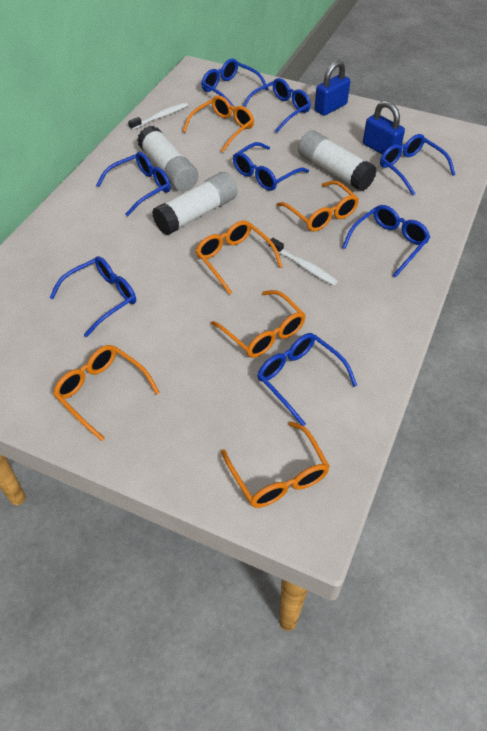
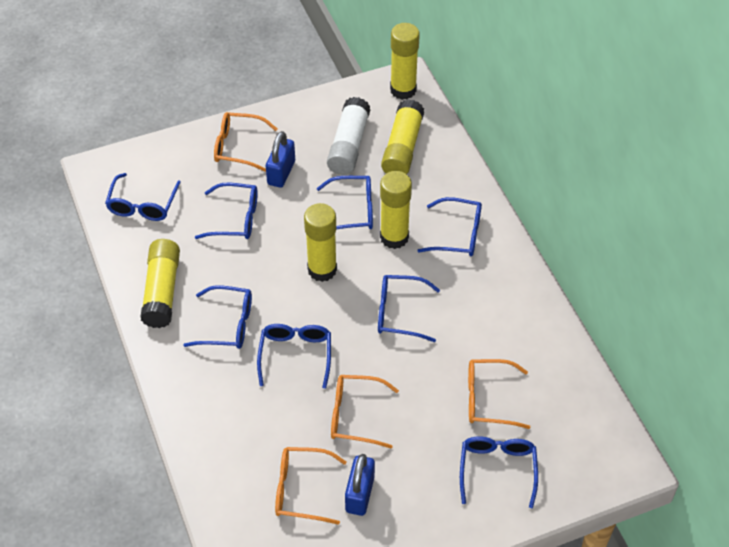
orange glasses: [53,345,160,441] [183,95,254,152] [196,220,283,295] [211,290,305,358] [221,421,330,508] [277,181,359,232] = 6 -> [214,112,278,172] [275,447,347,525] [331,375,399,449] [468,359,530,429] = 4
white glue stick: [137,126,198,192] [152,172,237,235] [298,130,377,191] = 3 -> [327,97,371,175] = 1
white toothbrush: [128,102,188,130] [269,238,338,286] = 2 -> none = 0
yellow glue stick: none = 0 -> [140,239,180,328] [304,203,337,282] [380,171,412,249] [381,99,424,174] [390,23,420,100] = 5

